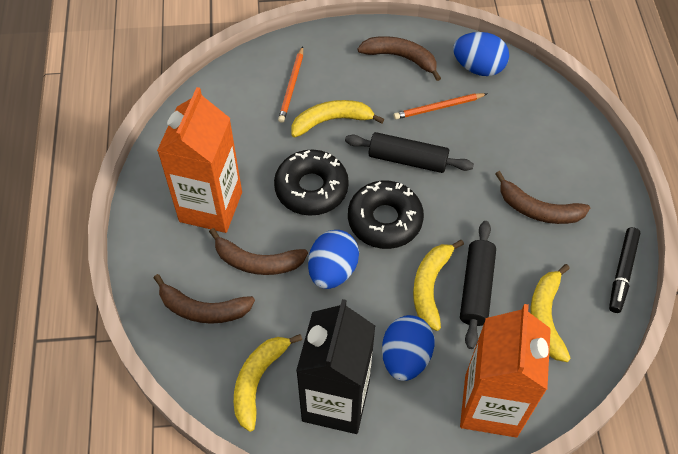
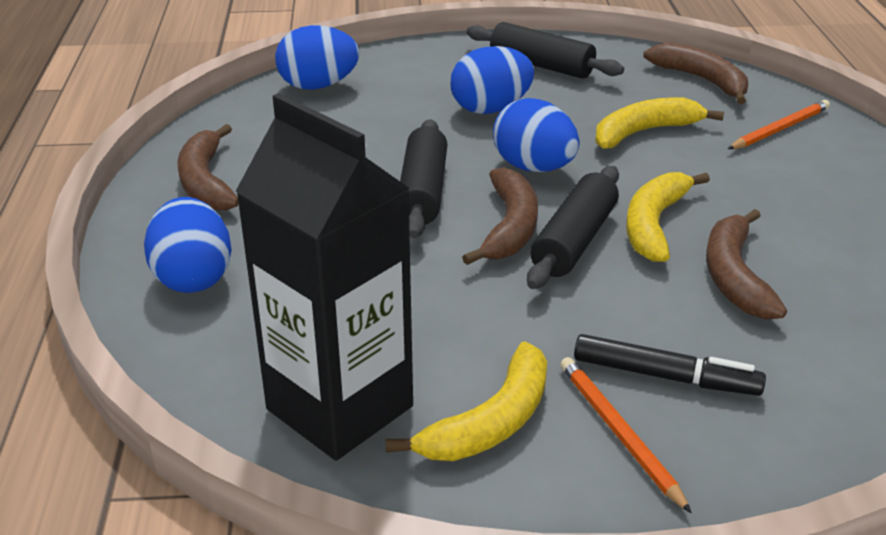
black donut: [274,150,349,216] [348,180,424,249] = 2 -> none = 0
black rolling pin: [345,132,474,173] [460,221,496,349] = 2 -> [400,119,447,238] [466,22,624,79] [527,166,619,289] = 3
blue egg: [308,230,359,289] [382,315,435,381] [453,32,509,76] = 3 -> [144,197,231,293] [275,25,359,90] [450,46,534,114] [493,98,579,172] = 4
orange carton: [157,87,242,233] [460,304,551,437] = 2 -> none = 0
yellow banana: [234,334,302,432] [291,100,384,138] [413,240,464,331] [531,264,571,362] = 4 -> [385,342,547,461] [595,97,724,149] [626,172,710,262] = 3

